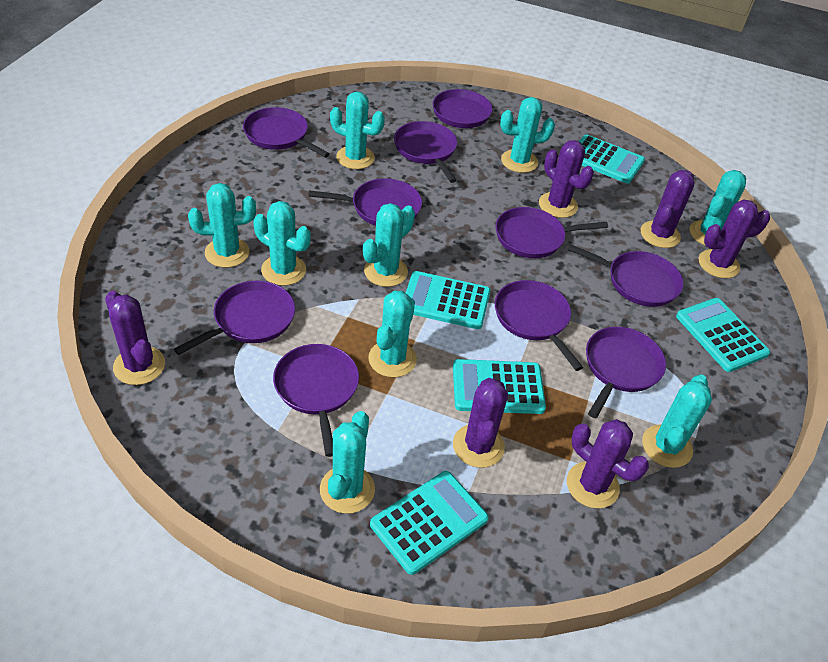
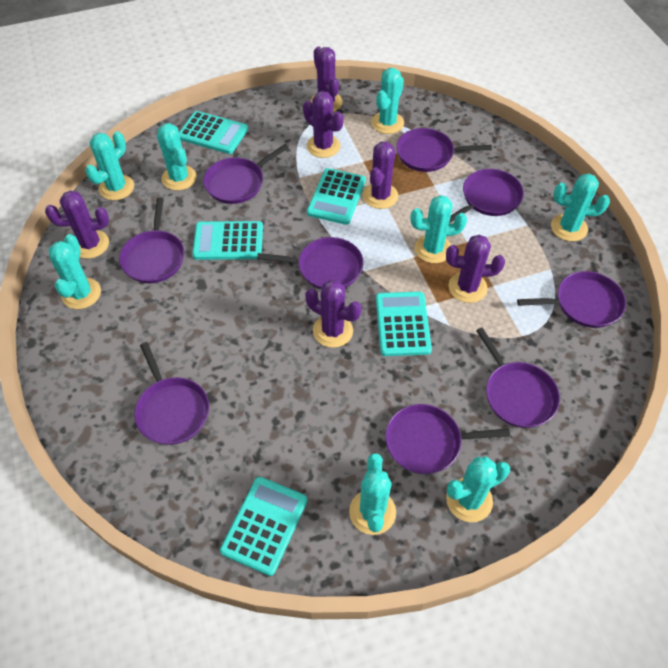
purple pan: [174,281,295,355] [243,107,330,157] [273,344,359,457] [308,178,422,226] [394,121,457,183] [433,89,517,128] [495,280,583,371] [496,207,608,258] [568,244,683,307] [586,327,666,418] = 10 -> [119,198,184,283] [134,342,209,445] [203,144,289,204] [257,237,363,289] [385,404,510,474] [396,128,492,172] [449,169,524,224] [476,328,560,428] [517,271,626,328] = 9
turquoise cactus: [188,183,256,268] [253,201,311,286] [320,411,375,514] [330,92,385,169] [363,203,415,287] [368,290,417,378] [500,97,555,173] [642,374,712,468] [690,170,746,246] = 9 -> [49,234,101,309] [85,131,134,200] [157,123,197,190] [349,453,396,535] [371,68,404,134] [411,195,467,263] [446,456,510,522] [551,173,610,241] = 8

